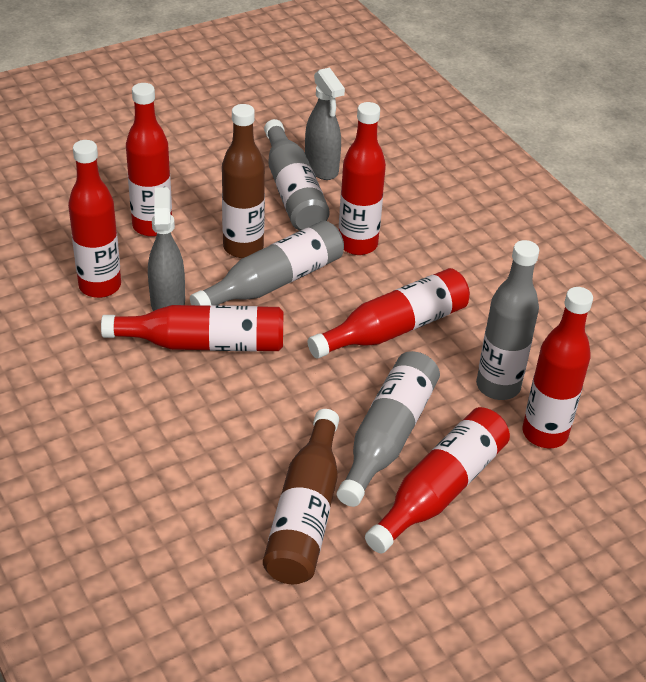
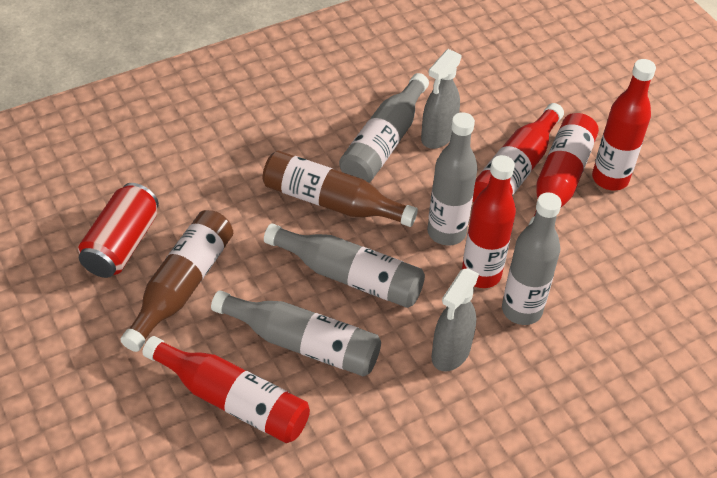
grey bottle: [190,220,344,306] [264,119,330,231] [337,351,440,507] [476,240,539,400] = 4 -> [211,290,381,376] [264,224,425,308] [339,73,429,183] [427,112,478,246] [502,192,561,325] = 5
red bottle: [68,140,121,298] [101,305,283,351] [126,83,172,237] [308,268,470,359] [339,102,386,255] [365,407,510,553] [522,287,593,448] = 7 -> [142,336,310,443] [462,155,516,288] [473,103,564,203] [529,113,599,225] [592,59,656,191] = 5
red can: none = 0 -> [78,183,159,278] = 1

